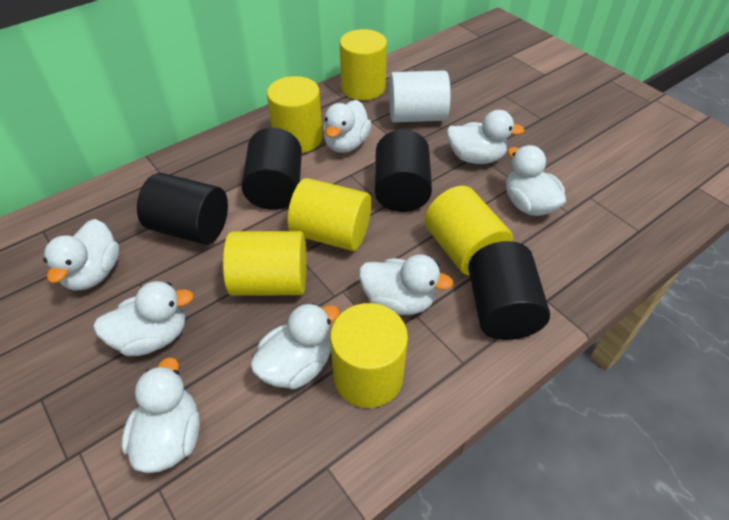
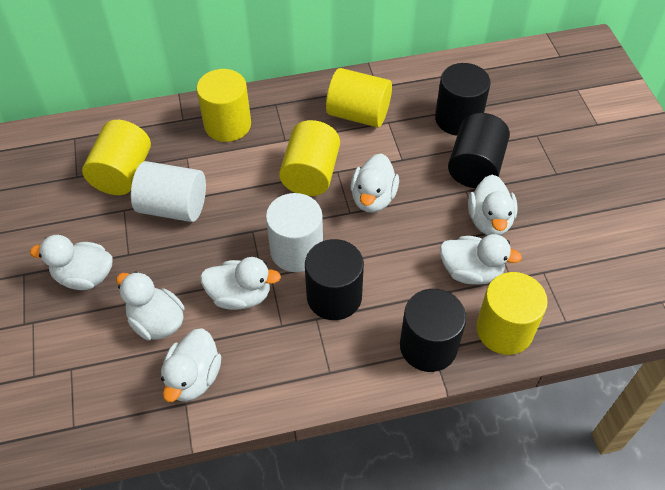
white cylinder: [389,70,451,123] = 1 -> [131,161,206,222] [266,193,323,272] = 2
white duck: [44,219,120,291] [93,281,194,356] [121,357,200,473] [250,303,340,389] [323,100,372,153] [359,254,453,315] [446,110,525,164] [506,145,566,216] = 8 -> [30,235,113,290] [116,271,184,340] [161,328,221,402] [200,257,281,310] [351,153,399,213] [440,234,522,284] [468,175,517,236] = 7
yellow cylinder: [223,231,307,296] [267,76,323,153] [288,178,371,251] [330,303,408,408] [340,29,387,100] [425,186,513,276] = 6 -> [82,120,151,195] [196,69,251,142] [279,120,340,196] [326,68,392,128] [476,272,548,355] = 5

